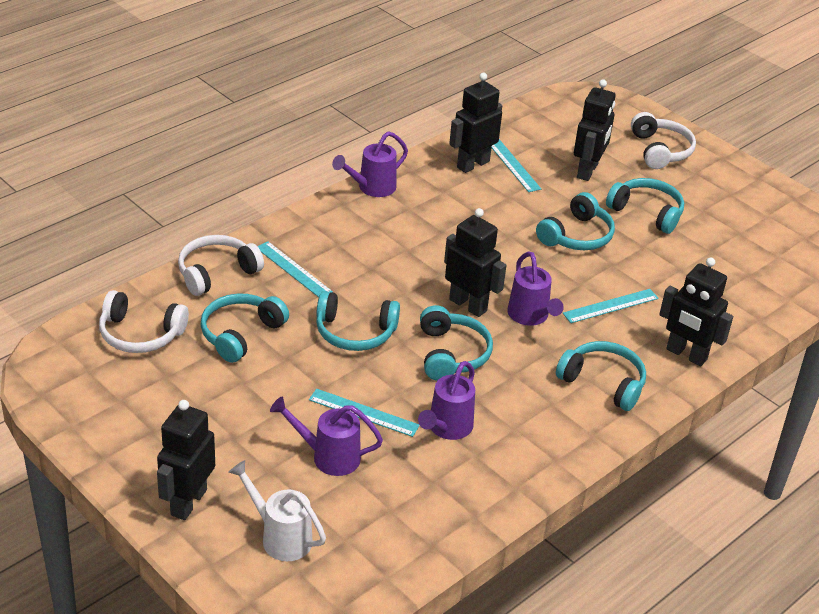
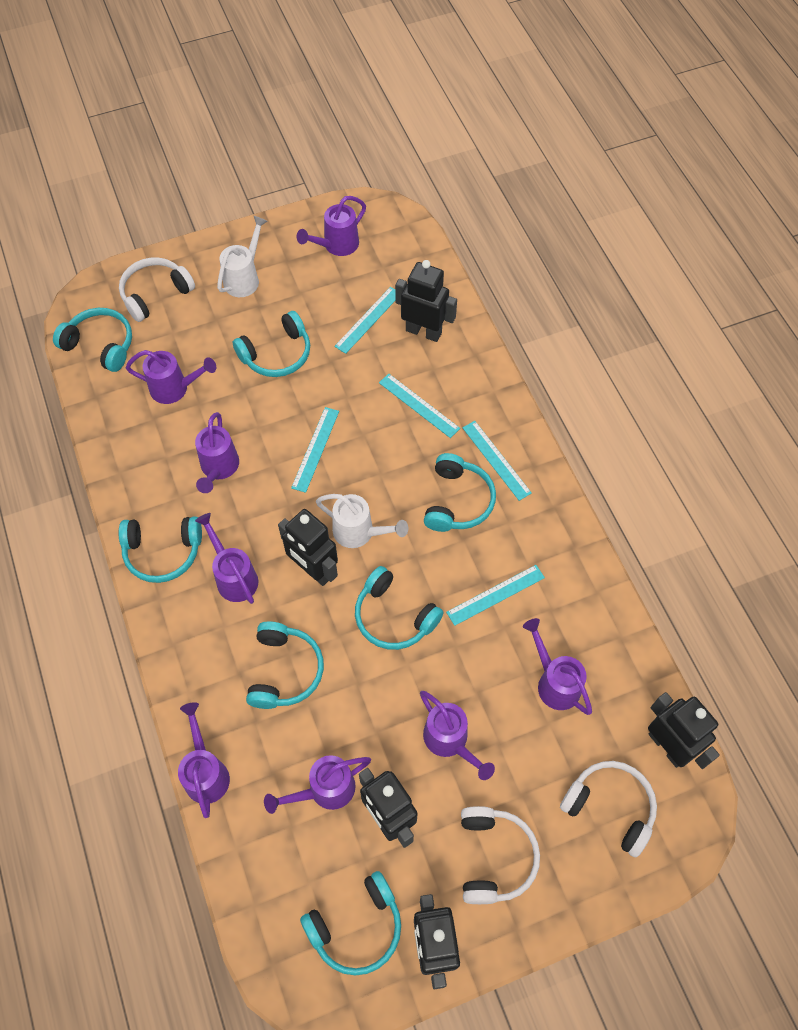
purple watering can: [270,397,383,476] [332,131,408,197] [418,361,475,440] [507,251,564,326] = 4 -> [126,350,216,404] [178,702,230,818] [195,412,239,493] [195,513,258,604] [264,755,371,814] [297,196,366,256] [420,691,495,780] [523,618,592,715] = 8
turquoise headphones: [200,294,289,363] [316,291,400,351] [420,305,493,381] [536,192,615,250] [556,341,646,411] [606,178,684,234] = 6 -> [53,308,132,372] [119,516,202,583] [232,311,310,377] [246,621,324,709] [300,871,401,976] [355,566,443,650] [424,453,496,532] = 7
turquoise ruler: [257,241,333,297] [309,389,420,437] [492,139,541,192] [563,289,659,323] = 4 -> [291,407,339,493] [334,287,395,354] [379,374,460,438] [446,565,545,626] [463,421,532,501] = 5
white watering can: [229,460,326,561] = 1 -> [217,216,267,297] [316,494,408,548] = 2

